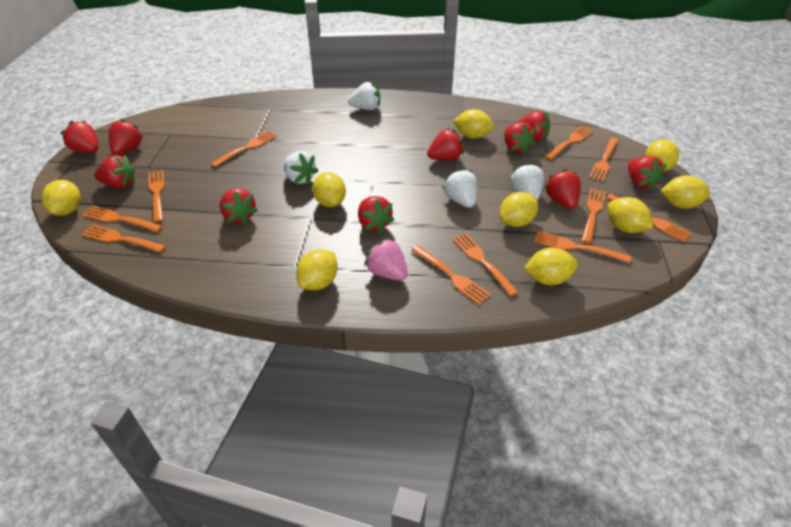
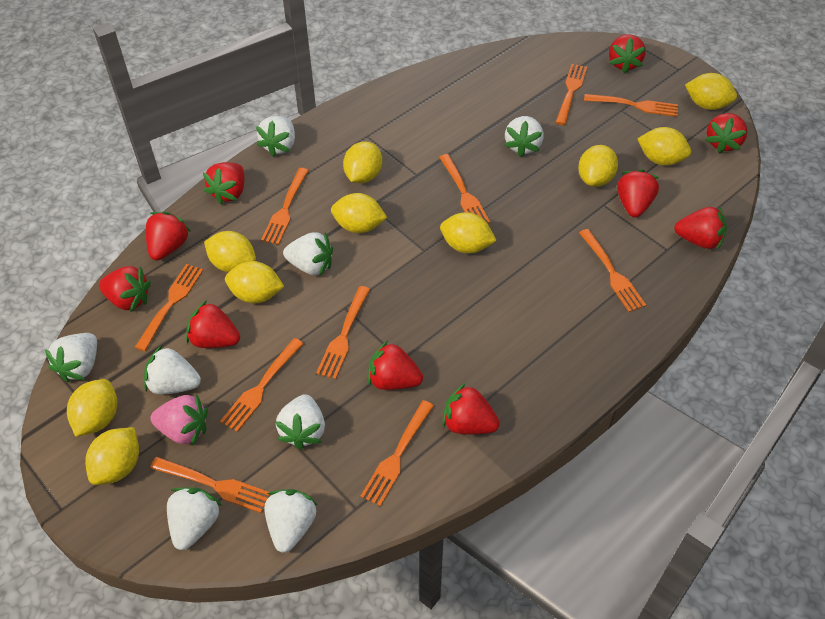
orange fork: [81,224,166,253] [82,205,163,232] [148,170,165,222] [210,131,277,167] [411,245,491,305] [452,233,519,297] [534,231,631,263] [545,126,594,160] [581,188,606,244] [589,138,619,182] [606,194,692,243] = 11 -> [134,264,203,351] [150,457,270,513] [220,338,304,432] [261,168,309,245] [316,286,370,379] [360,400,434,506] [439,154,490,223] [555,64,587,125] [579,229,646,312] [584,94,678,117] = 10
white strawberry: [284,151,318,184] [348,82,380,110] [442,168,477,208] [509,162,544,200] = 4 -> [45,333,97,382] [144,345,201,395] [167,487,222,550] [256,116,295,157] [264,489,317,553] [275,394,325,450] [283,232,333,277] [504,116,544,157] = 8
yellow lemon: [41,180,81,216] [296,249,338,290] [312,172,346,207] [453,109,494,139] [500,192,538,227] [524,247,578,285] [607,197,653,233] [645,139,679,172] [661,175,710,209] = 9 -> [67,379,117,437] [85,427,139,485] [204,231,256,273] [225,261,284,303] [331,193,387,233] [343,141,382,183] [440,212,497,254] [578,145,618,187] [638,127,691,166] [685,73,737,110] = 10

